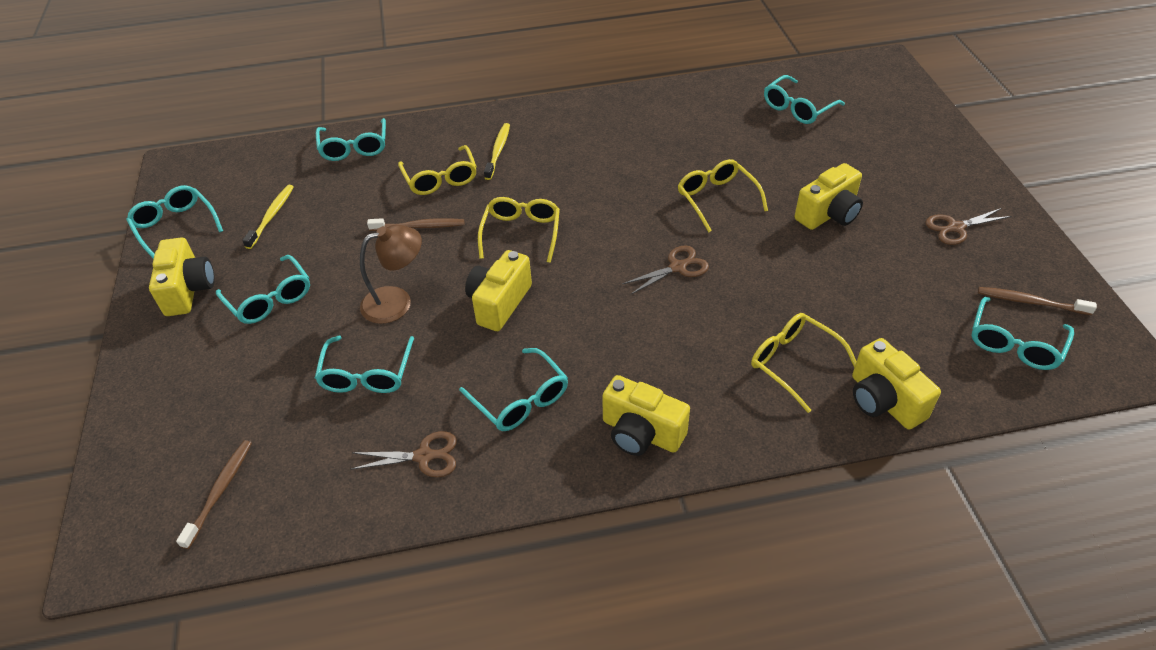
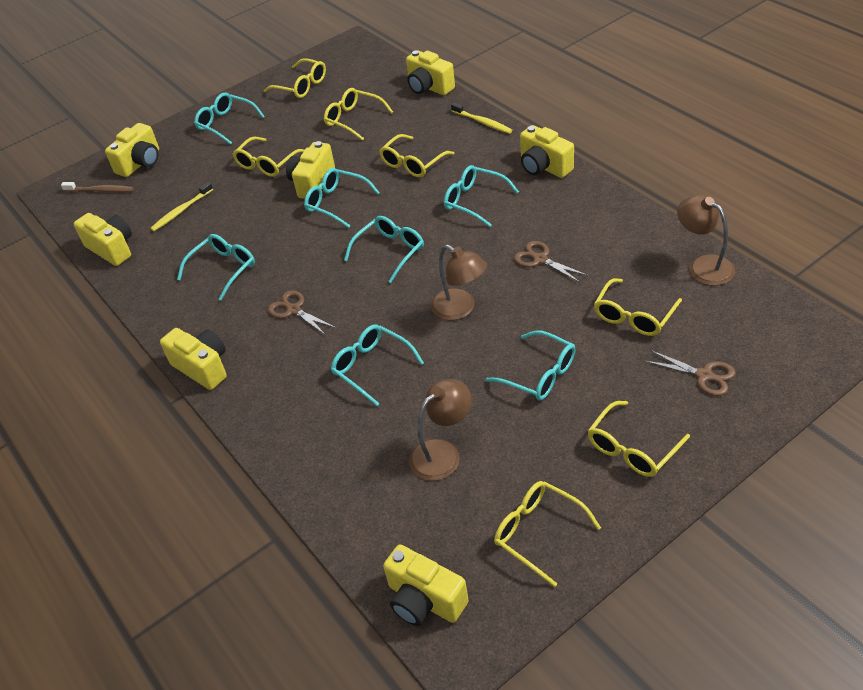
brown lamp: [360,224,422,324] = 1 -> [409,379,472,481] [431,245,487,320] [677,195,735,286] = 3
brown toothbrush: [176,440,252,549] [367,218,464,231] [978,287,1097,315] = 3 -> [61,182,134,192] = 1
yellow camera: [149,238,215,316] [465,250,532,331] [602,375,690,456] [795,163,863,230] [852,338,941,430] = 5 -> [74,213,132,266] [105,123,159,177] [160,328,227,390] [286,141,335,199] [383,545,469,626] [406,50,455,95] [520,125,574,178] = 7
yellow glasses: [398,145,477,195] [478,197,560,263] [678,159,768,232] [751,313,857,413] = 4 -> [233,137,305,177] [264,58,326,98] [324,88,393,141] [379,134,455,177] [494,481,601,587] [588,401,690,477] [594,278,682,336] = 7

